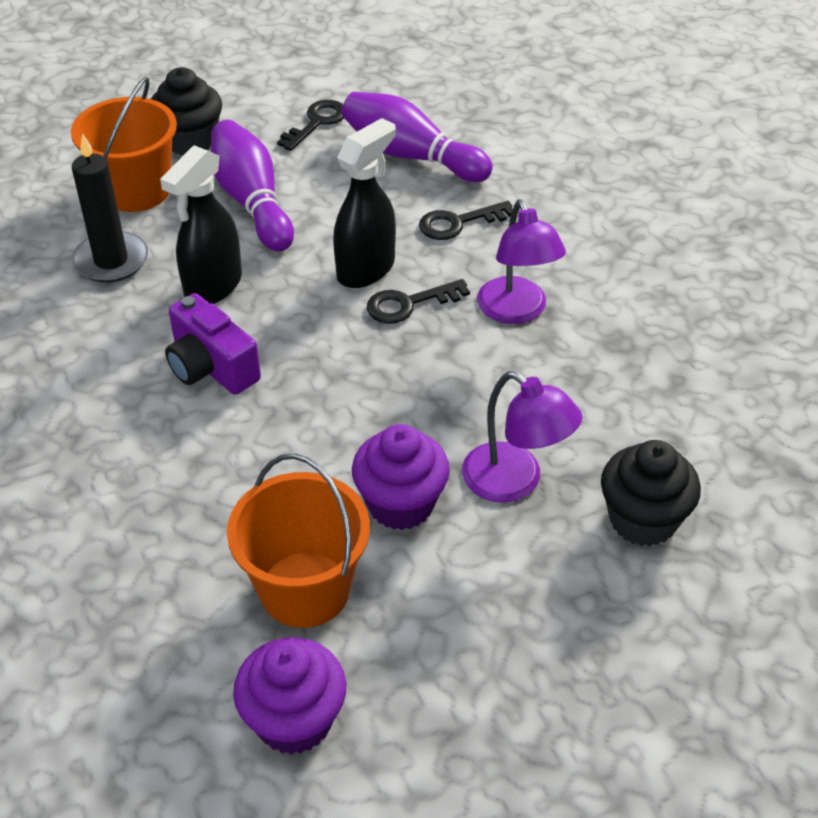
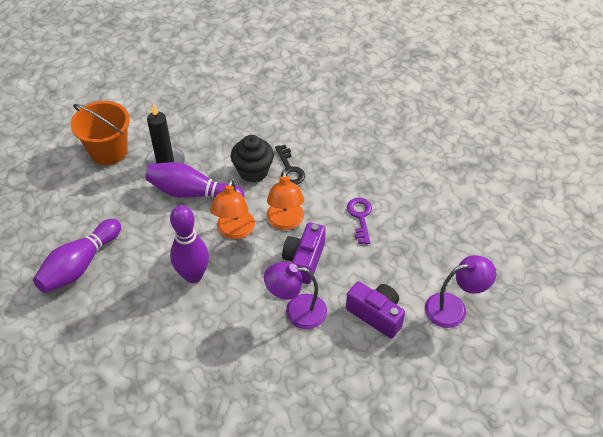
black cupcake: [151,67,222,155] [601,440,701,546] = 2 -> [231,135,274,183] = 1
black key: [277,100,344,151] [367,279,470,324] [419,201,513,240] = 3 -> [275,145,305,185] = 1
black spray bottle: [160,145,242,304] [333,118,396,288] = 2 -> none = 0
orange bucket: [71,77,177,212] [227,453,370,628] = 2 -> [71,101,130,165] = 1
orange lamp: none = 0 -> [210,178,255,239] [267,169,304,230] = 2
purple bowling pin: [211,120,294,252] [342,92,493,182] = 2 -> [33,219,121,293] [145,162,244,198] [170,205,209,283] = 3
purple camera: [165,293,261,395] = 1 -> [282,222,326,284] [346,281,405,338] = 2
purple cupcake: [233,637,346,755] [352,424,450,530] = 2 -> none = 0
purple key: none = 0 -> [347,198,372,244] = 1

